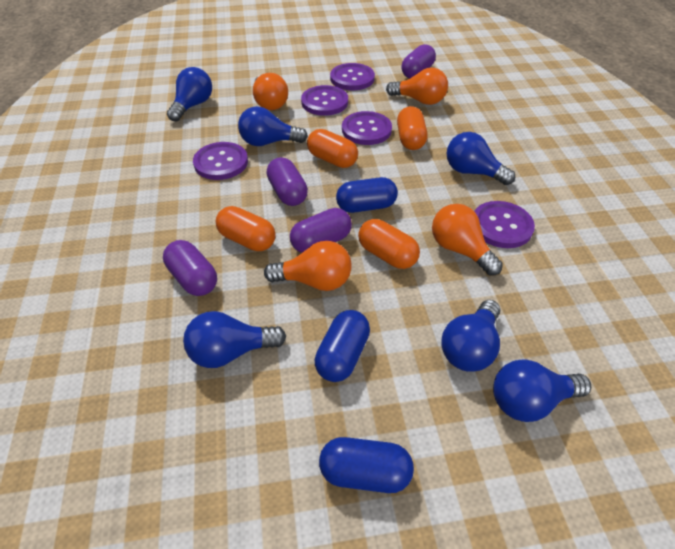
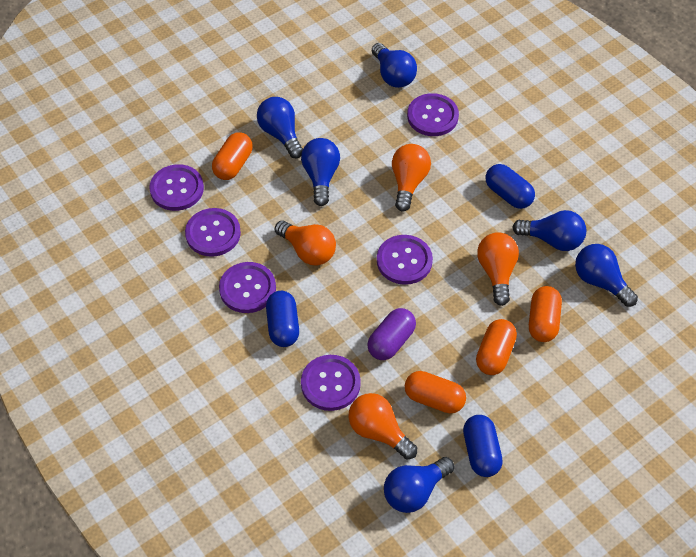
purple button: [193,142,248,180] [301,85,348,116] [330,63,375,90] [342,111,392,145] [474,201,535,248] = 5 -> [149,164,204,211] [185,208,241,257] [219,262,276,313] [301,355,361,411] [377,235,433,285] [407,93,459,136] = 6
purple capsule: [163,240,217,296] [267,157,308,206] [290,208,352,253] [402,44,436,78] = 4 -> [367,308,416,360] = 1

